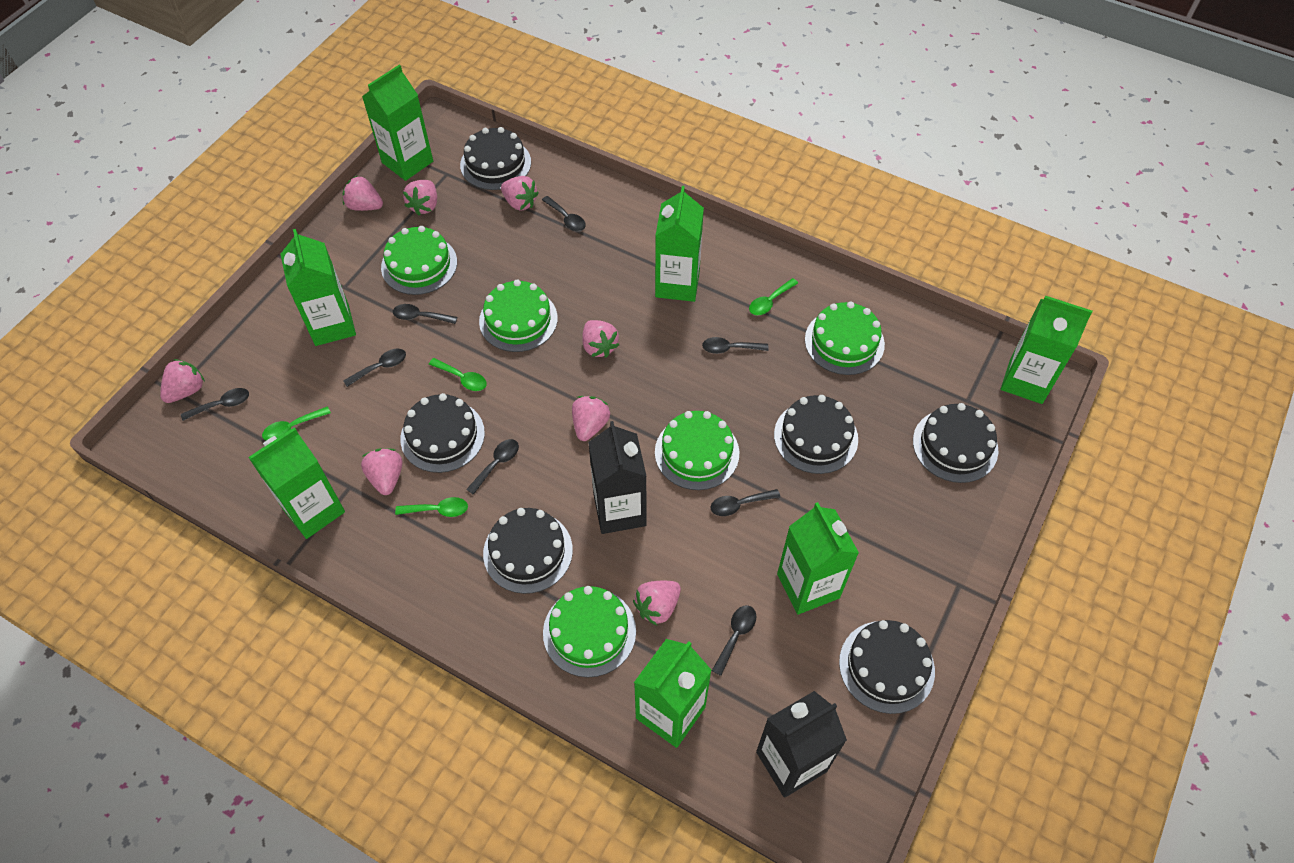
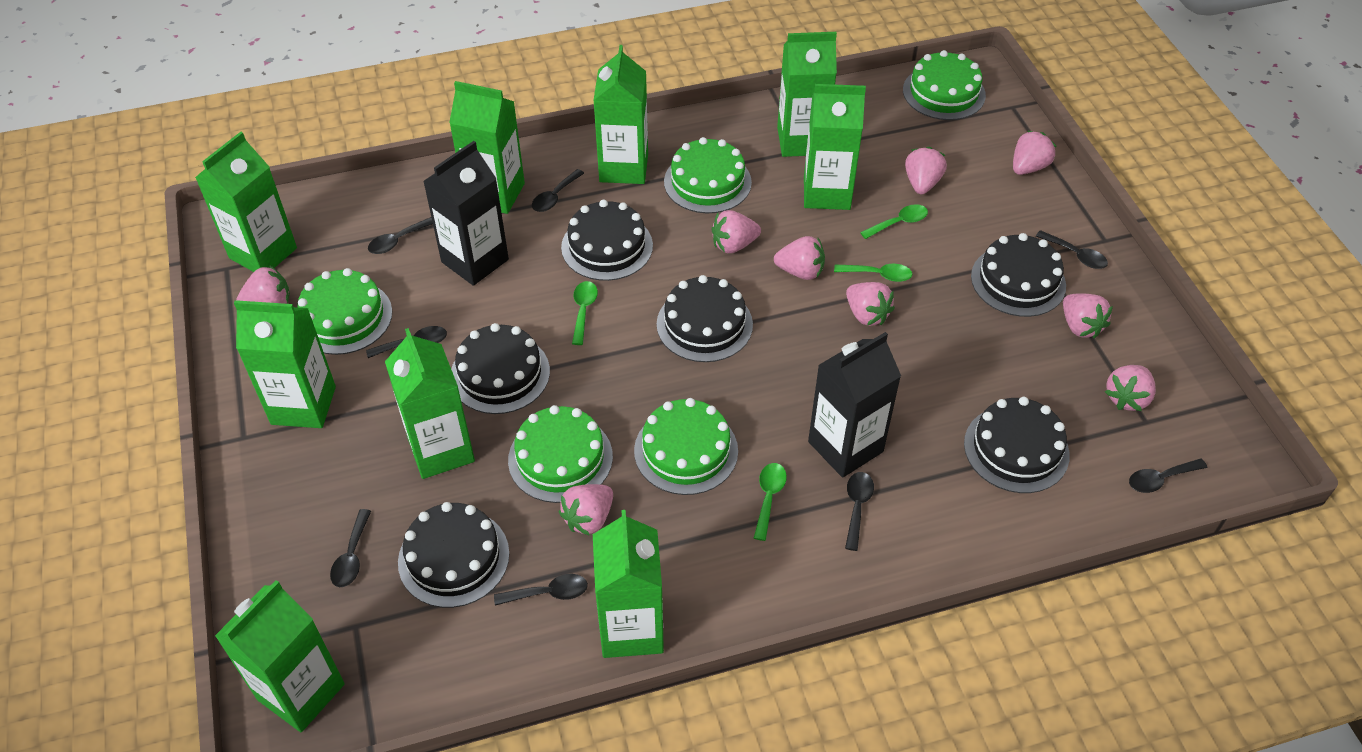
green carton: [248,427,345,539] [280,229,356,346] [362,65,433,181] [634,639,712,748] [655,186,704,302] [777,502,859,615] [1001,296,1093,404] = 7 -> [195,132,297,272] [215,580,345,732] [234,300,336,428] [385,328,475,479] [449,81,525,214] [593,45,648,184] [593,510,664,658] [777,32,837,157] [804,84,866,210] = 9
pink strawberry: [160,359,205,403] [343,175,383,211] [361,448,402,495] [403,180,437,215] [501,176,539,211] [572,396,610,441] [582,320,619,358] [633,581,681,626] = 8 -> [236,265,290,304] [559,484,613,536] [711,210,761,253] [774,236,825,280] [846,282,895,326] [905,146,947,194] [1013,130,1056,175] [1063,293,1113,339] [1105,365,1156,411] = 9

